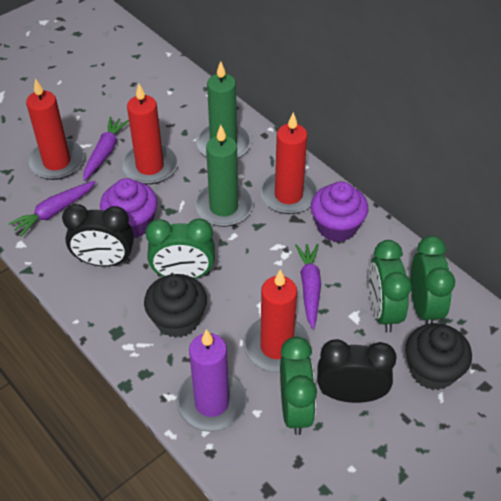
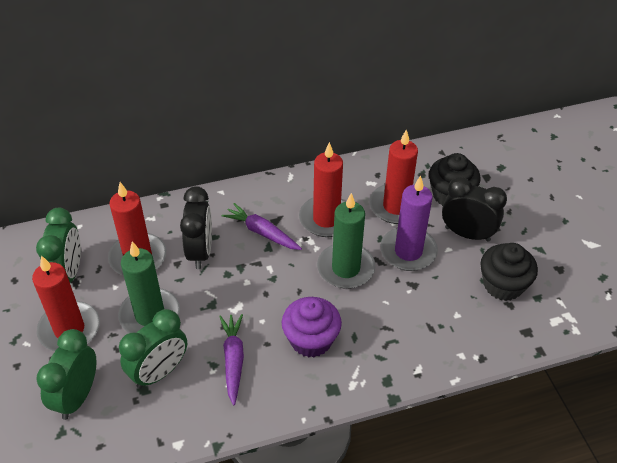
green clock: [145,219,215,279] [280,337,317,435] [369,240,412,333] [411,236,455,324] = 4 -> [36,208,81,283] [36,329,97,420] [119,309,187,389] = 3
purple carrot: [8,181,96,237] [83,117,129,181] [295,244,321,329] = 3 -> [219,314,244,405] [221,203,302,250] = 2
purple cupcake: [100,178,158,238] [311,181,368,242] = 2 -> [282,297,342,357] = 1

